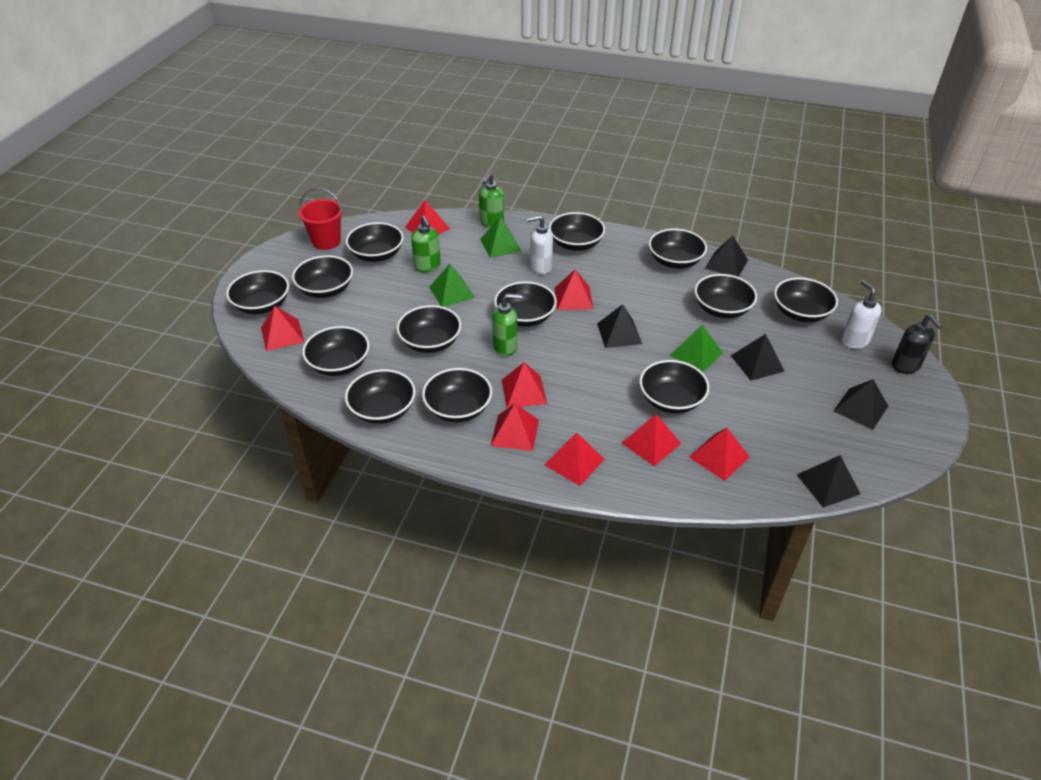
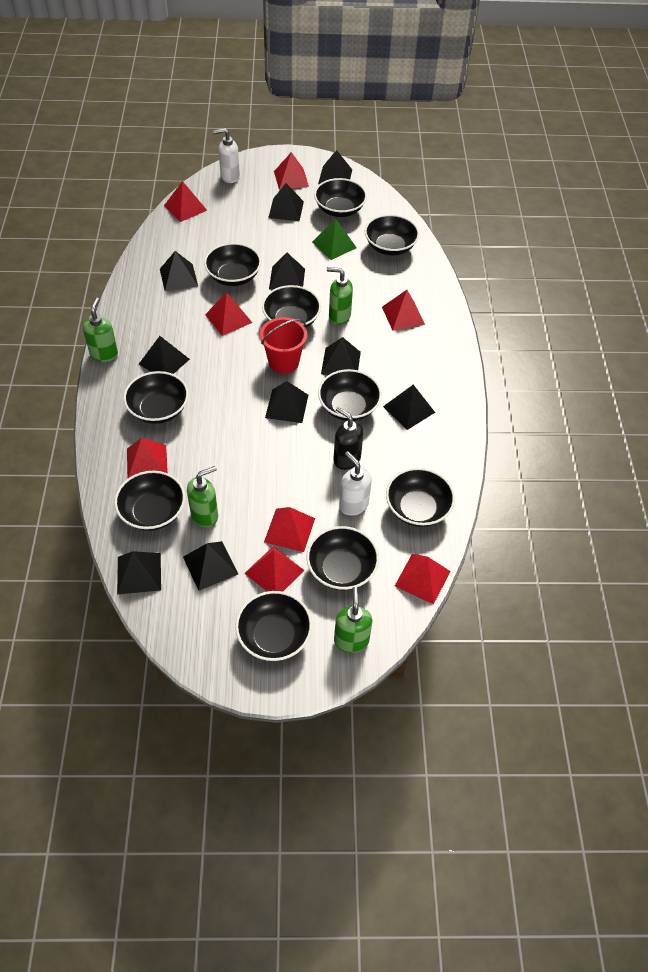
black bowl: [226,270,289,314] [292,255,353,298] [302,326,370,376] [345,369,416,424] [346,222,404,262] [397,305,461,353] [422,368,492,422] [494,281,557,327] [549,212,605,251] [640,360,709,414] [649,229,707,269] [694,274,757,318] [774,277,838,322] = 13 -> [114,471,185,531] [124,371,189,424] [204,243,261,286] [235,591,312,661] [262,285,321,328] [307,526,379,590] [314,178,367,217] [318,369,382,421] [365,214,419,255] [386,468,455,527] = 10
black pyramid: [597,304,642,348] [705,236,748,277] [731,334,785,381] [797,455,860,508] [834,379,888,430] = 5 -> [117,551,161,594] [139,336,190,374] [160,251,198,291] [183,541,238,591] [265,381,308,423] [268,183,304,221] [269,253,305,290] [318,150,352,184] [321,337,361,375] [383,385,435,430] = 10
green pyramid: [429,264,475,307] [480,217,521,258] [670,325,723,373] = 3 -> [312,218,357,260] = 1
green soap dispenser: [411,216,441,272] [479,173,504,228] [492,293,522,356] = 3 -> [83,297,118,362] [187,466,218,527] [327,267,353,325] [334,587,372,653] = 4

